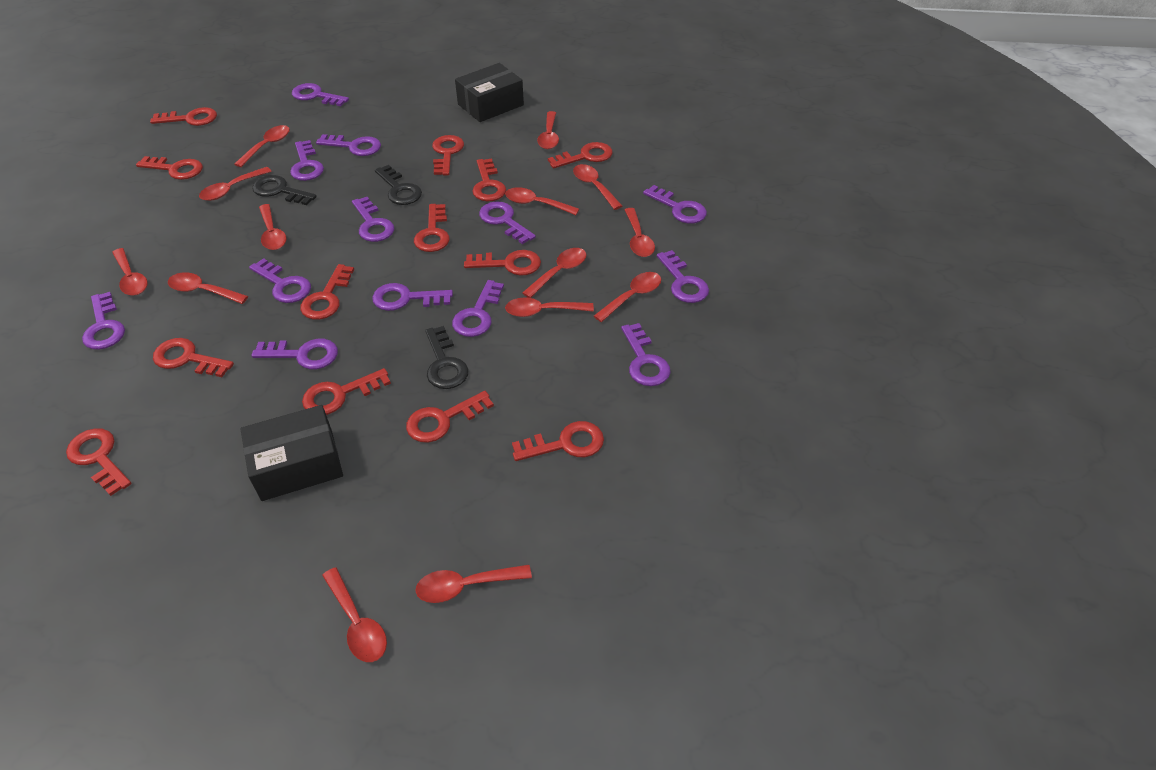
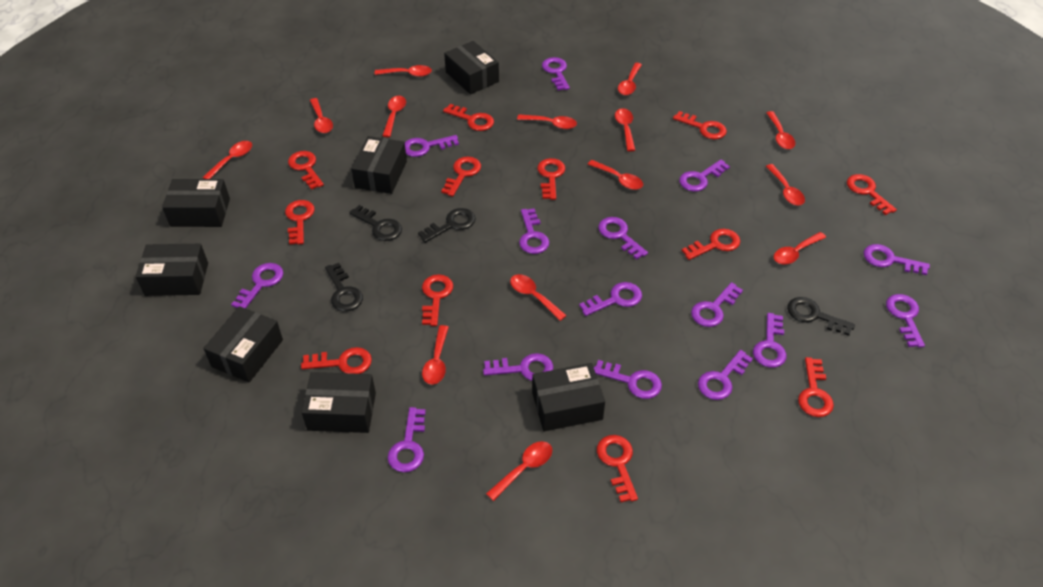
black box: [240,405,343,501] [455,63,524,122] = 2 -> [136,244,208,296] [162,179,230,227] [203,306,283,383] [301,372,376,433] [351,136,407,194] [444,41,499,94] [532,363,605,431] = 7
black key: [252,175,317,205] [375,165,422,205] [425,326,468,389] = 3 -> [325,263,363,311] [349,205,402,241] [418,208,476,243] [787,297,855,336] = 4
purple key: [82,292,125,350] [249,258,311,303] [252,339,338,369] [290,140,324,181] [292,83,349,106] [316,134,381,156] [352,197,394,242] [372,283,453,311] [452,280,504,337] [479,201,536,244] [621,323,671,386] [643,185,707,224] [657,250,709,303] = 13 -> [231,263,283,309] [388,407,426,472] [405,135,459,157] [483,353,553,381] [519,208,549,254] [542,57,570,90] [579,282,642,316] [594,360,662,399] [598,217,648,260] [679,160,730,192] [691,282,743,327] [698,350,753,400] [753,313,786,368] [864,244,930,275] [886,294,925,348] = 15
red key: [66,428,132,496] [136,156,203,180] [150,107,217,126] [153,338,234,377] [300,264,354,320] [302,368,391,415] [406,391,494,443] [414,204,450,252] [432,135,464,175] [464,250,541,275] [472,159,506,201] [512,421,604,461] [548,142,613,169] = 13 -> [285,200,315,245] [288,151,324,190] [301,347,372,374] [422,274,453,326] [441,157,481,197] [443,104,494,131] [537,158,565,200] [597,435,638,502] [673,111,727,139] [682,229,740,260] [798,357,834,417] [847,174,897,215] = 12

